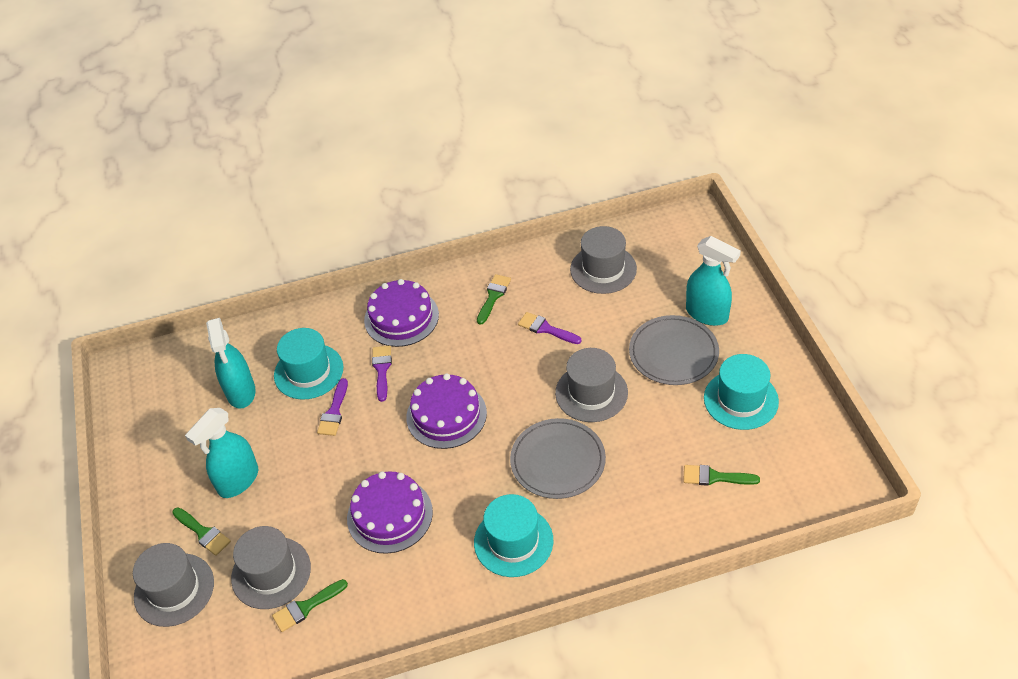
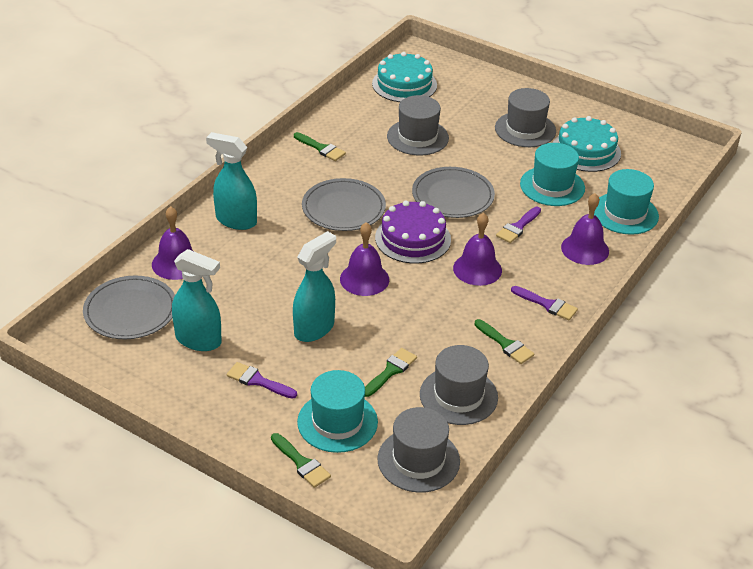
grey plate: [510,418,606,499] [629,315,719,385] = 2 -> [83,276,175,339] [302,178,386,231] [412,167,495,218] = 3
purple bell: none = 0 -> [152,206,193,280] [340,222,389,296] [453,213,502,286] [561,193,609,265] = 4
purple cake: [347,471,433,554] [364,279,439,347] [406,373,487,449] = 3 -> [375,201,451,264] = 1
turquoise cake: none = 0 -> [372,52,437,102] [553,116,621,172] = 2

